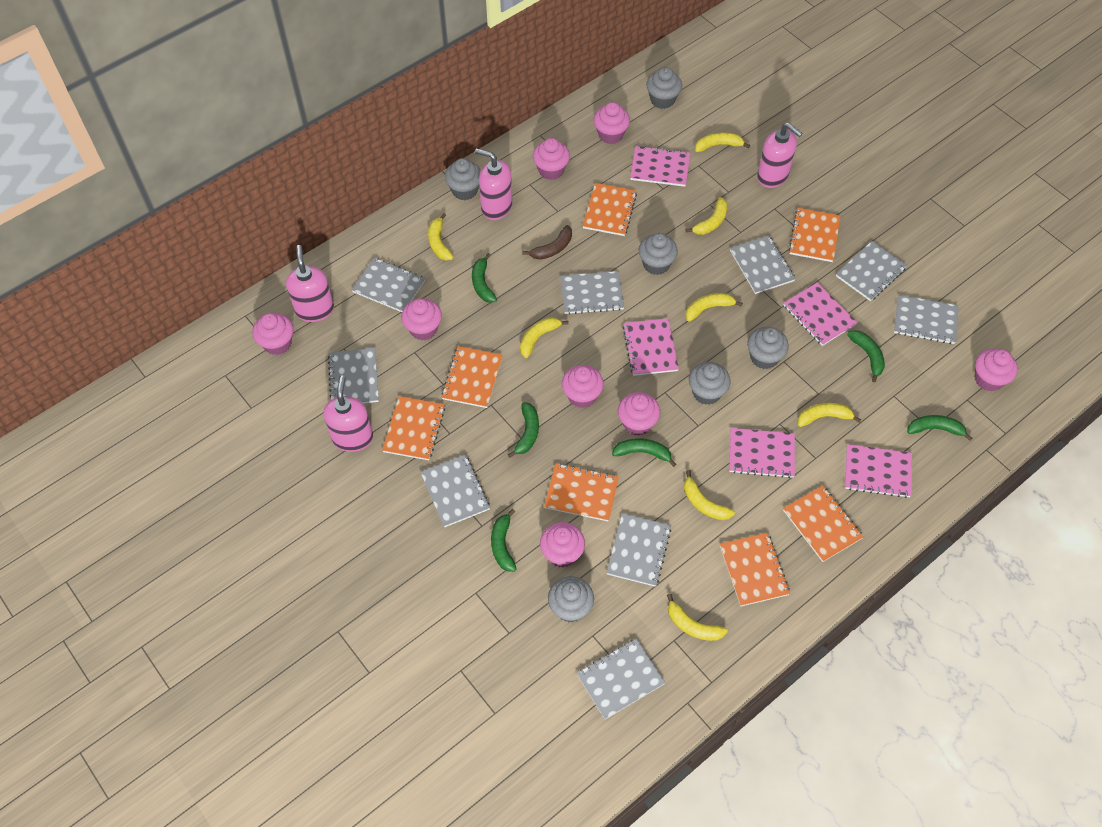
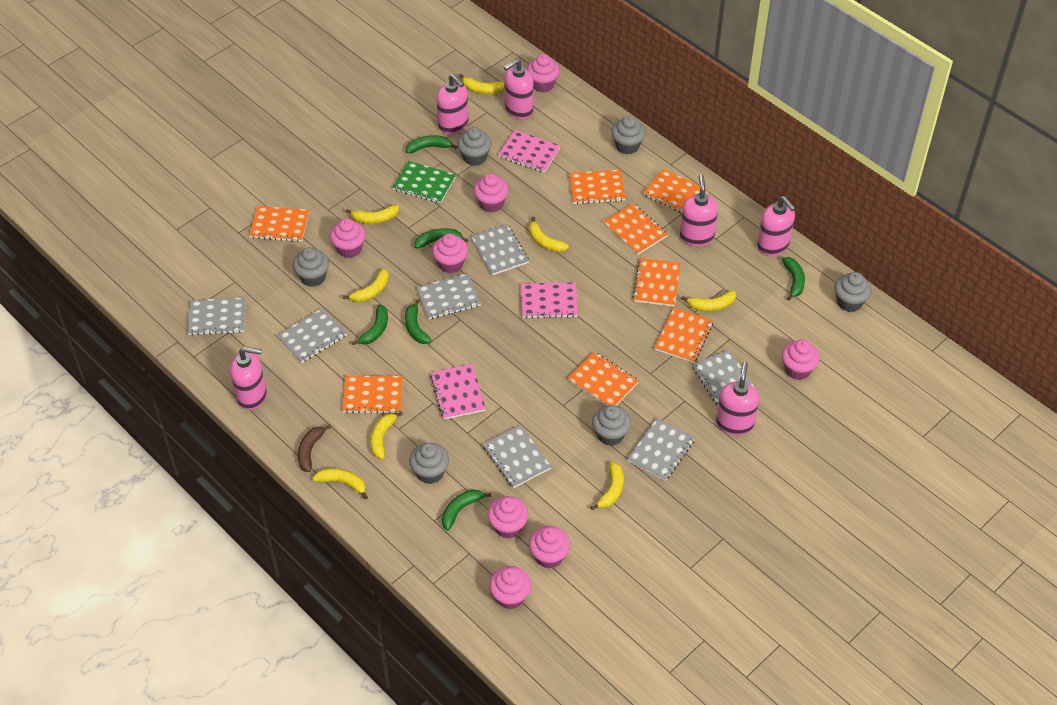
green notebook: none = 0 -> [393,161,456,203] = 1
grey notebook: [328,348,379,404] [352,258,425,312] [420,454,490,527] [560,271,624,314] [577,638,665,719] [606,513,671,587] [730,235,795,294] [836,241,907,301] [894,295,959,344] = 9 -> [187,297,246,336] [277,308,347,363] [416,273,481,319] [471,224,529,275] [483,425,551,488] [627,418,695,481] [692,350,755,406] = 7
orange notebook: [382,396,445,460] [441,346,502,408] [544,463,619,521] [583,183,637,236] [720,533,790,606] [783,486,863,562] [789,208,840,262] = 7 -> [249,206,309,242] [342,375,403,414] [568,352,639,406] [569,170,626,204] [603,203,668,255] [633,258,681,306] [643,169,708,213] [654,307,713,363] = 8
pink notebook: [623,318,679,376] [630,146,690,187] [729,428,795,478] [784,282,857,346] [845,444,912,498] = 5 -> [430,364,486,420] [498,130,561,173] [521,282,578,319] = 3
pink soap dispenser: [286,245,334,322] [323,375,373,452] [475,148,512,220] [757,123,803,188] = 4 -> [230,347,267,410] [436,74,469,134] [504,59,534,119] [680,174,718,246] [716,362,759,436] [757,196,796,256] = 6

